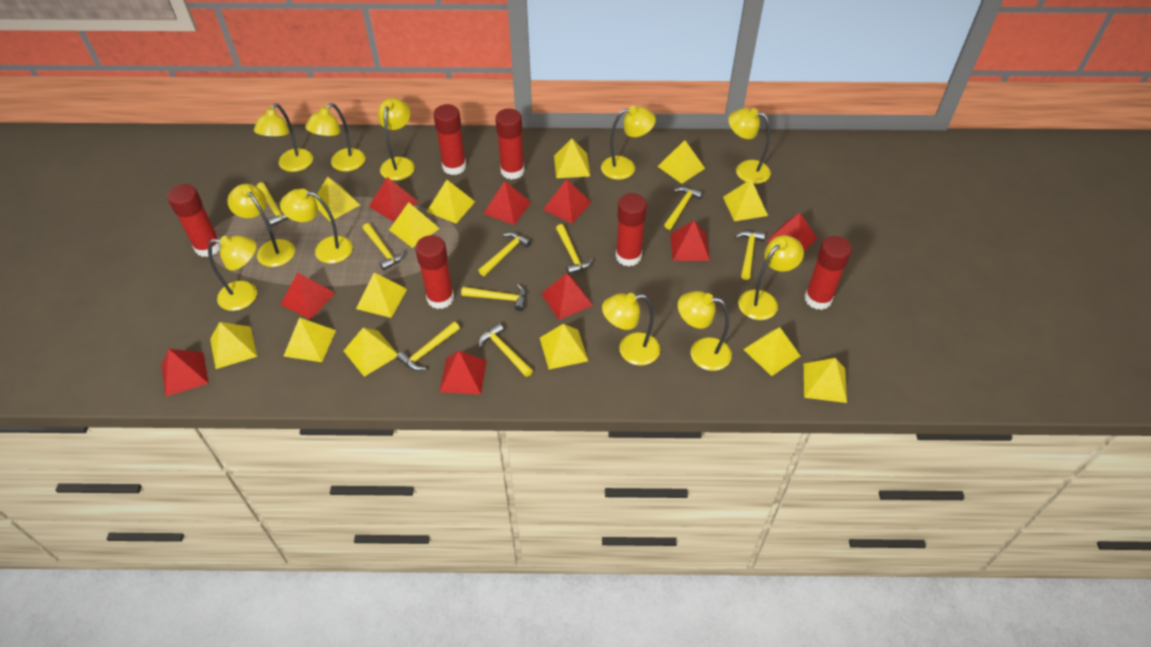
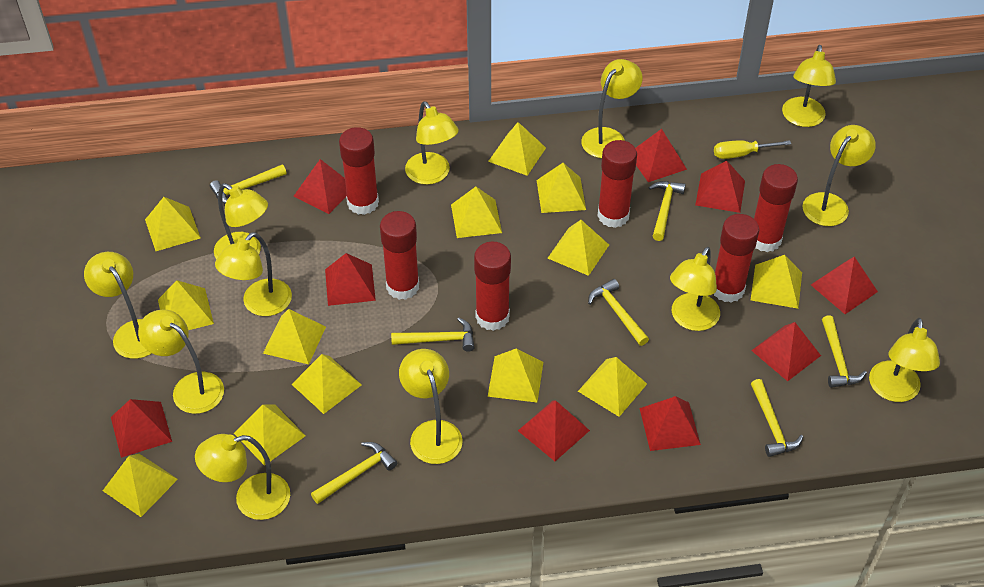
yellow hammer: [257,182,288,227] [362,223,406,270] [396,322,460,371] [461,284,526,311] [478,232,531,276] [479,323,533,377] [556,224,594,275] [664,187,703,230] [735,231,765,280] = 9 -> [210,164,287,204] [311,442,397,504] [391,318,475,352] [588,279,649,346] [648,181,686,241] [751,379,803,457] [822,315,867,388] = 7
yellow lamp: [208,235,257,311] [227,184,295,267] [254,104,313,172] [280,189,353,264] [305,103,365,172] [378,98,415,181] [601,106,656,180] [602,293,660,366] [678,291,732,371] [728,108,771,184] [738,235,804,320] = 11 -> [84,252,152,359] [138,310,224,414] [195,434,290,520] [214,183,268,259] [215,232,292,316] [399,349,463,464] [405,101,459,185] [581,59,643,158] [670,247,720,331] [782,45,836,127] [803,125,876,226] [869,318,940,402] = 12
yellow screwdriver: none = 0 -> [714,140,791,159] = 1

